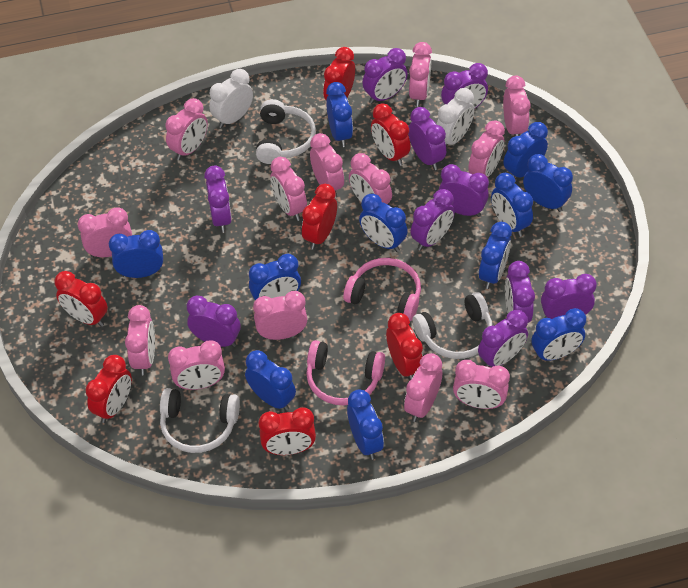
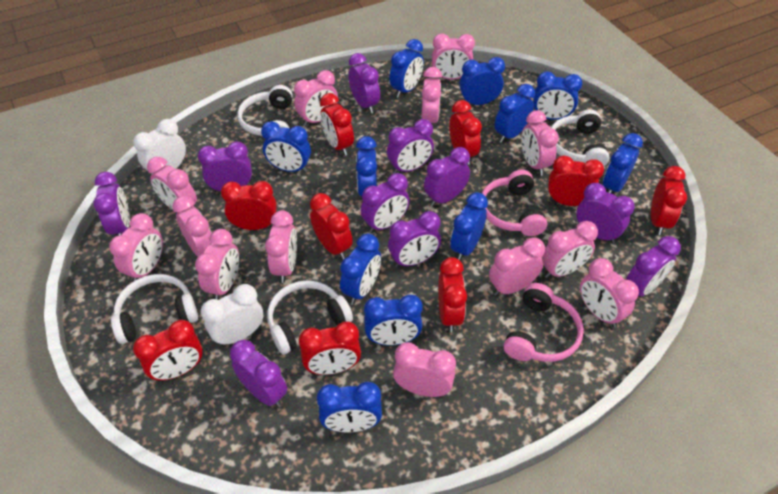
red clock: [55,271,108,327] [85,355,132,423] [259,408,316,455] [302,184,337,250] [323,47,355,100] [371,103,411,166] [386,313,423,380] = 7 -> [133,320,203,381] [221,181,277,230] [299,322,361,375] [310,193,353,259] [320,93,354,156] [438,257,467,332] [449,100,482,165] [548,155,604,206] [651,166,687,235] = 9
white headphones: [160,388,240,453] [256,99,316,164] [413,292,492,359] = 3 -> [111,274,198,344] [237,85,293,136] [267,280,353,355] [551,109,610,166] = 4

